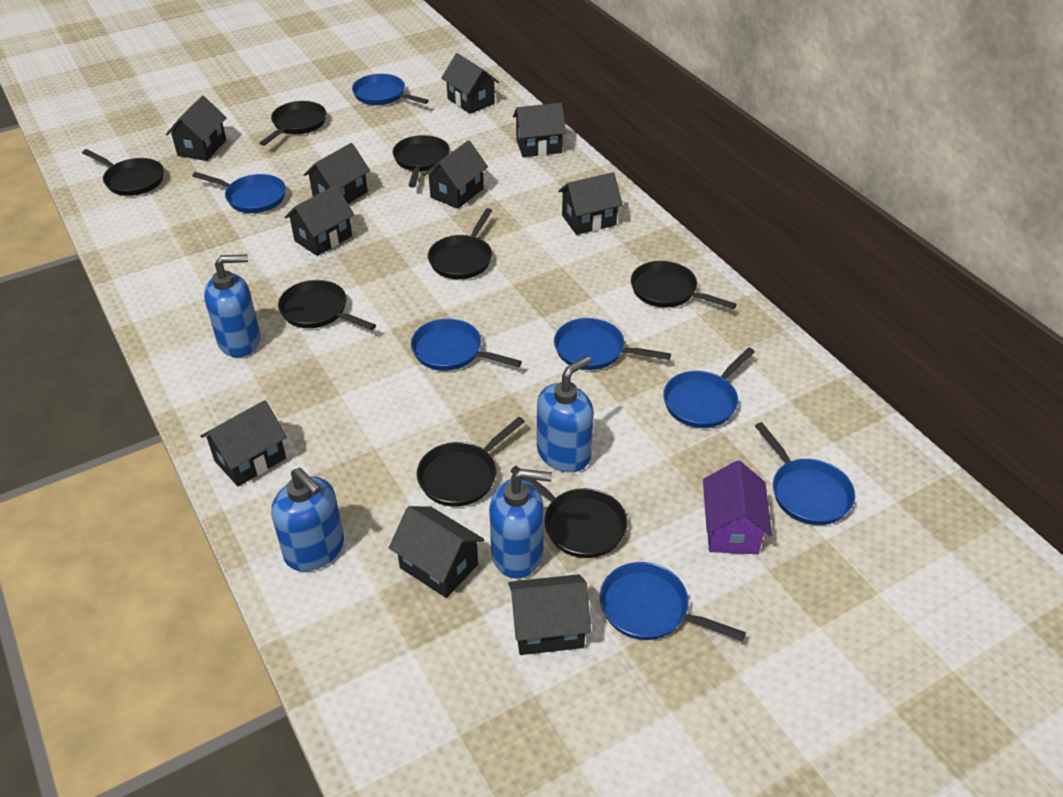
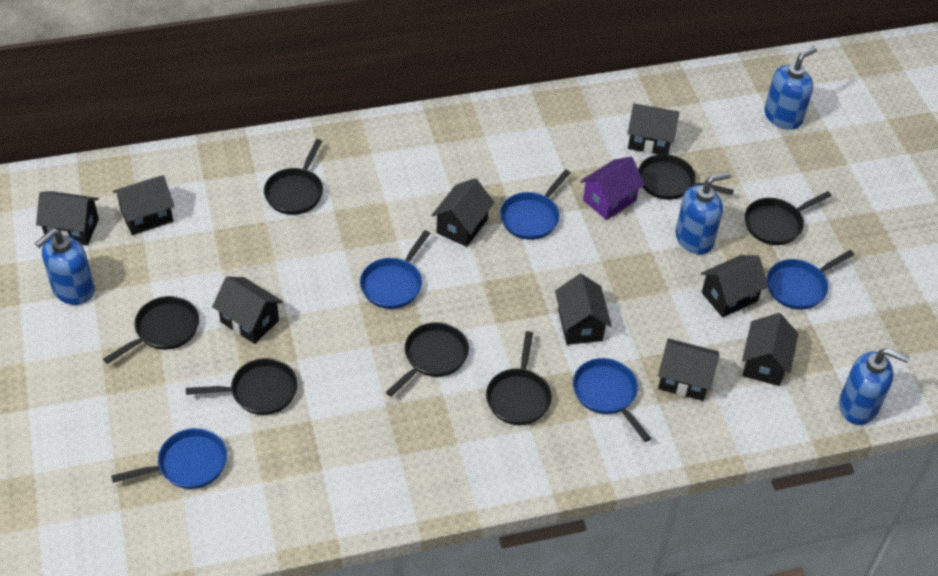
black house: [166,96,227,161] [200,400,287,487] [284,185,354,256] [304,143,370,204] [389,506,484,598] [423,140,488,209] [441,53,499,114] [508,574,591,655] [513,103,566,157] [558,172,623,235] = 10 -> [36,191,99,245] [113,175,174,235] [212,276,283,344] [431,178,495,247] [555,274,612,345] [628,104,679,154] [658,339,719,401] [701,255,769,317] [742,313,798,386] = 9
black pan: [82,149,164,196] [260,101,326,146] [278,280,376,330] [393,135,450,187] [417,417,525,507] [428,208,492,279] [510,466,628,558] [631,261,737,309] = 8 -> [103,296,199,364] [186,358,298,415] [264,139,323,215] [386,322,469,397] [486,331,552,425] [638,154,734,200] [745,191,832,245] = 7
blue pan: [192,172,286,213] [352,74,429,105] [411,319,522,371] [554,318,671,370] [600,562,746,641] [663,347,755,428] [755,422,855,525] = 7 -> [111,428,227,489] [360,230,430,309] [500,169,571,240] [573,358,651,442] [767,250,854,310] = 5

